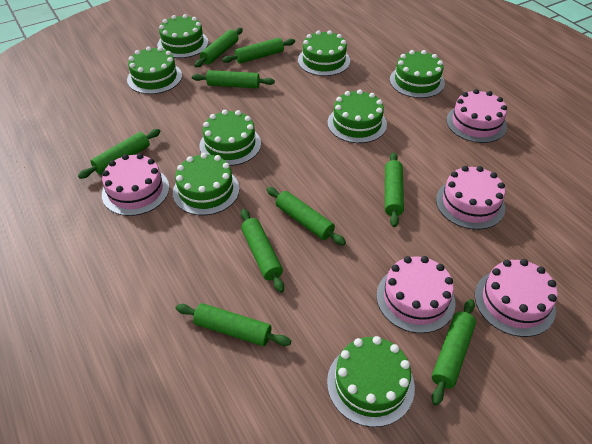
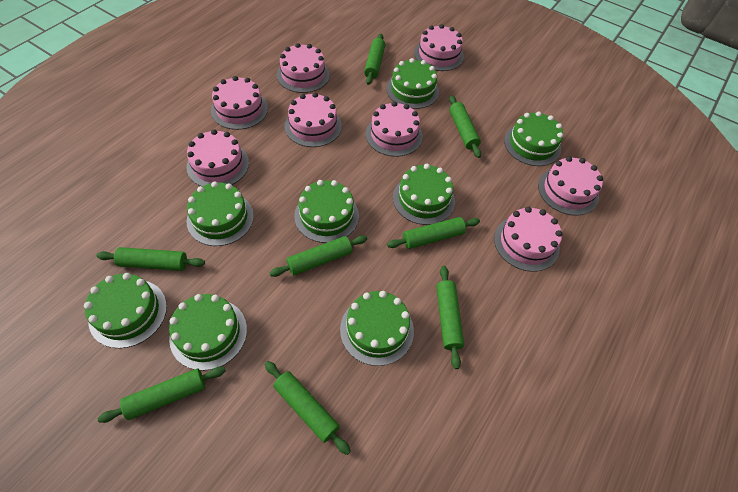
green rolling pin: [78,129,160,179] [176,303,291,346] [192,70,275,88] [195,28,243,67] [222,38,295,64] [241,209,284,293] [266,187,346,245] [385,152,404,227] [432,299,476,406] = 9 -> [96,247,205,271] [98,367,226,423] [265,361,351,455] [270,235,367,277] [364,34,385,85] [387,217,480,249] [436,266,464,369] [449,95,481,158] = 8
pink cake: [102,154,169,216] [377,256,455,333] [436,166,505,230] [446,89,507,143] [475,259,558,337] = 5 -> [187,129,249,186] [211,76,268,130] [277,43,330,93] [285,93,342,147] [366,101,422,157] [414,24,464,71] [494,207,563,272] [538,156,603,216] = 8

